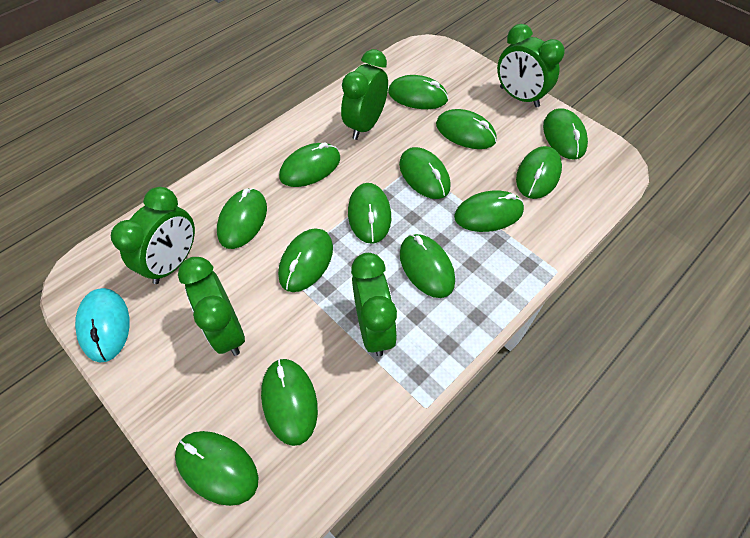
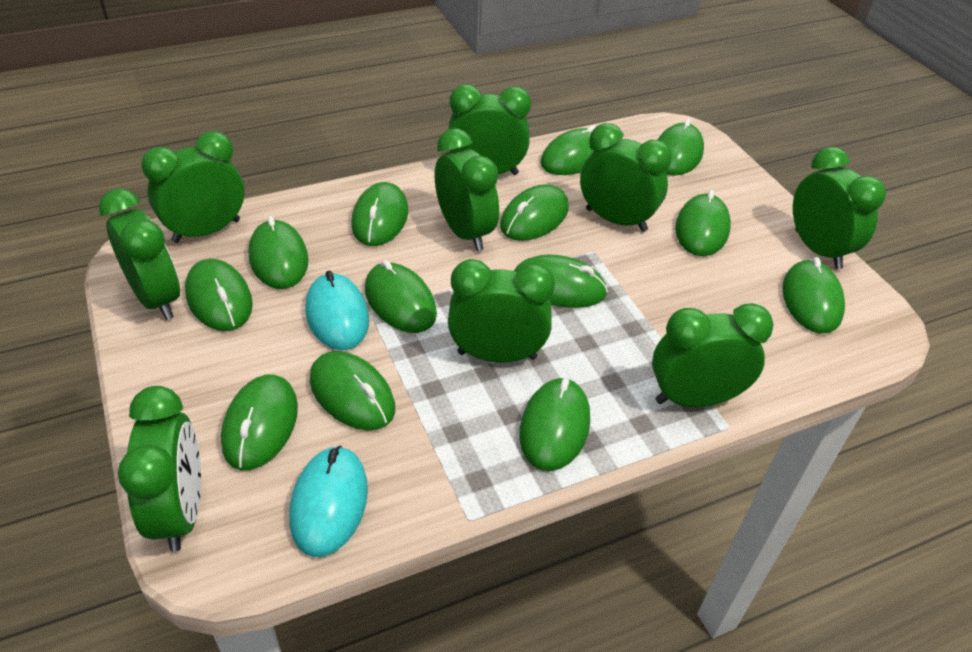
green clock: [111,187,195,284] [178,257,245,356] [341,49,388,140] [351,253,397,356] [497,24,565,108] = 5 -> [99,188,180,320] [118,386,201,552] [141,131,244,243] [434,128,499,251] [448,84,531,175] [448,259,555,362] [580,123,672,232] [652,303,774,407] [793,147,886,269] = 9
turquoise mouse: [75,288,130,363] = 1 -> [289,445,368,557] [305,271,369,350] = 2

